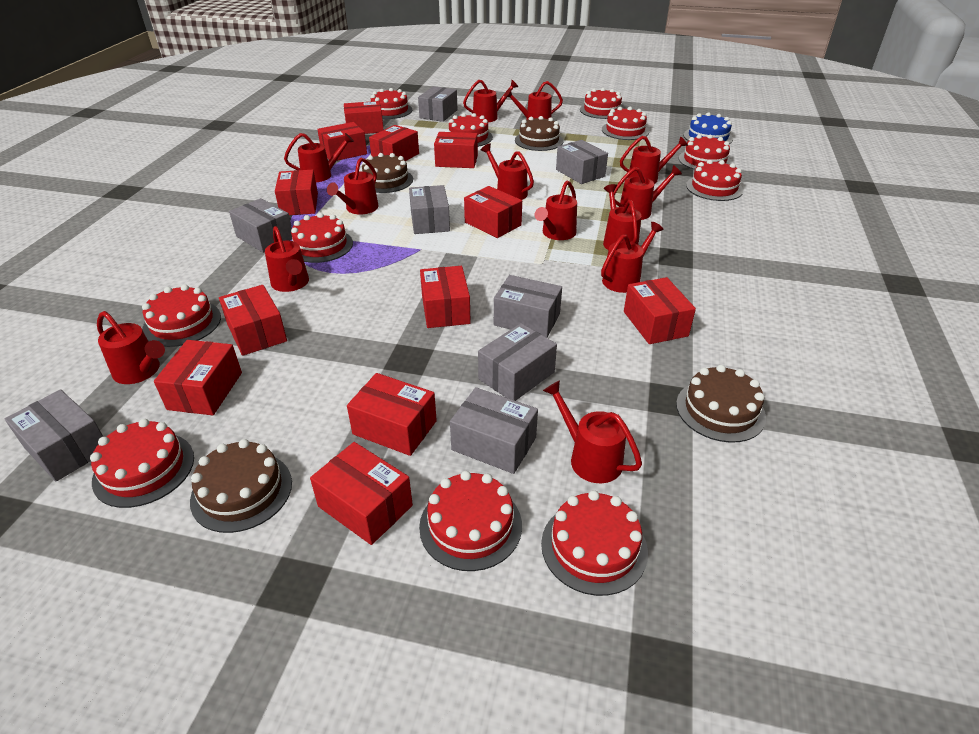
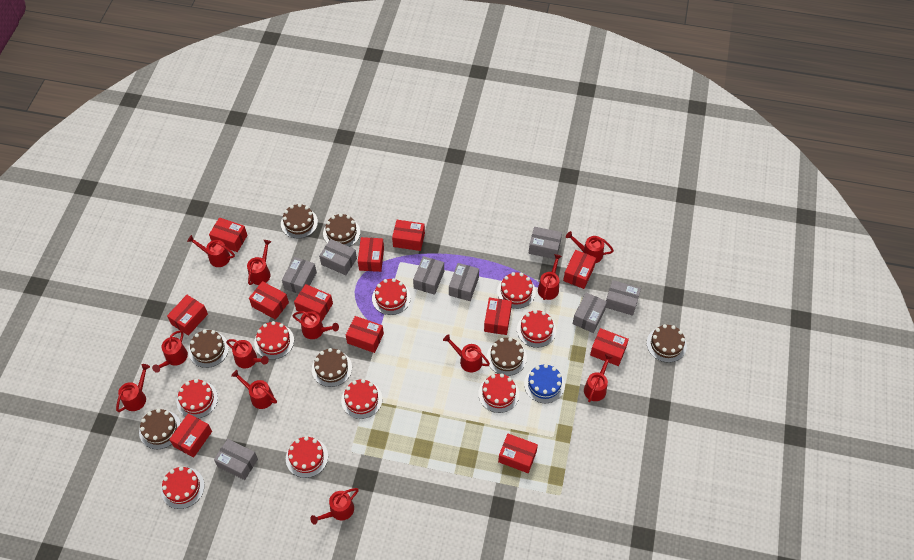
brown cake: [190,439,292,533] [362,153,413,193] [515,116,563,151] [676,365,766,443] = 4 -> [139,409,181,449] [189,330,229,368] [281,204,318,239] [312,348,352,387] [323,213,360,247] [487,337,527,376] [647,324,687,363] = 7
red cake: [90,419,194,508] [142,284,221,347] [291,213,353,263] [371,88,412,119] [419,471,522,571] [449,113,493,147] [541,490,648,596] [580,88,623,119] [602,107,649,140] [679,135,732,170] [686,160,743,201] = 11 -> [161,466,204,509] [177,379,218,418] [254,321,294,359] [286,436,328,478] [341,379,382,419] [372,278,411,315] [478,373,519,413] [497,272,536,309] [517,310,556,348] = 9
red watering can: [97,311,165,384] [265,226,309,292] [284,133,354,182] [327,158,378,215] [463,80,518,122] [481,143,534,200] [504,81,563,120] [535,181,577,240] [543,380,642,483] [601,222,664,293] [603,184,641,250] [614,165,682,220] [620,136,688,184] = 13 -> [116,364,150,412] [152,330,188,373] [187,235,235,267] [226,339,269,368] [231,370,277,409] [247,240,271,285] [292,311,339,339] [310,488,359,525] [443,334,490,372] [538,254,562,300] [566,231,614,263] [584,354,613,402] = 12

